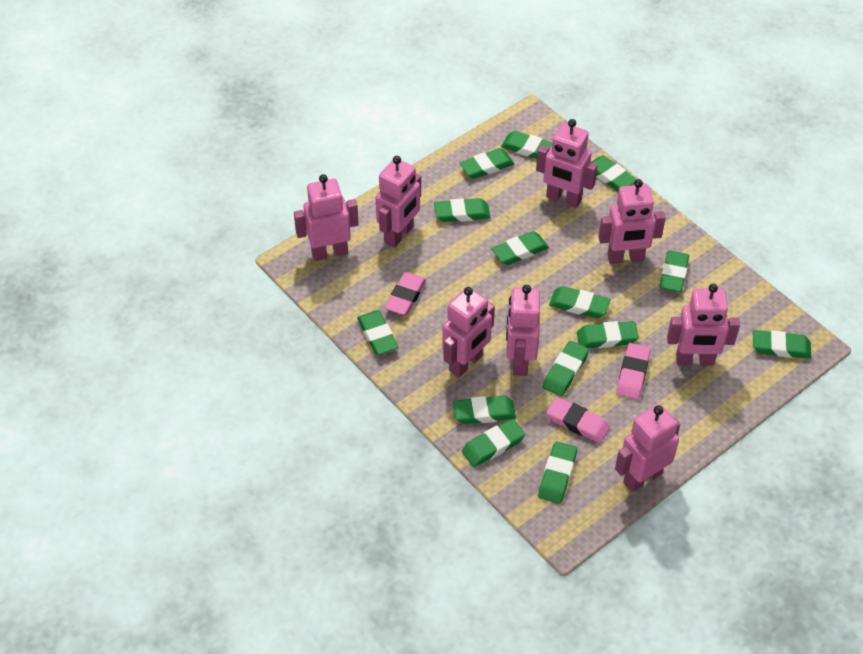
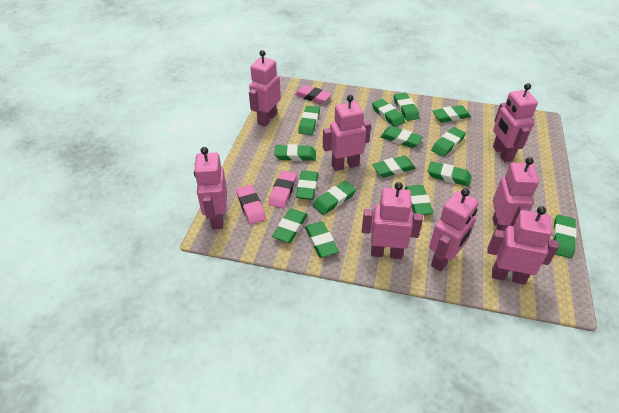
green eraser: [357,310,399,355] [434,198,490,222] [453,396,516,424] [460,148,514,179] [462,419,525,467] [492,231,549,265] [501,131,552,159] [538,441,577,504] [543,341,589,396] [549,286,611,318] [577,321,639,348] [591,155,637,192] [660,250,689,292] [753,330,811,359] = 14 -> [272,209,308,243] [274,144,316,161] [296,170,319,200] [298,106,320,135] [305,222,339,257] [313,181,356,215] [372,99,405,127] [372,156,416,178] [380,126,423,148] [394,93,419,121] [405,185,434,215] [428,161,471,187] [431,127,466,157] [432,105,471,123] [552,214,577,258] = 15

